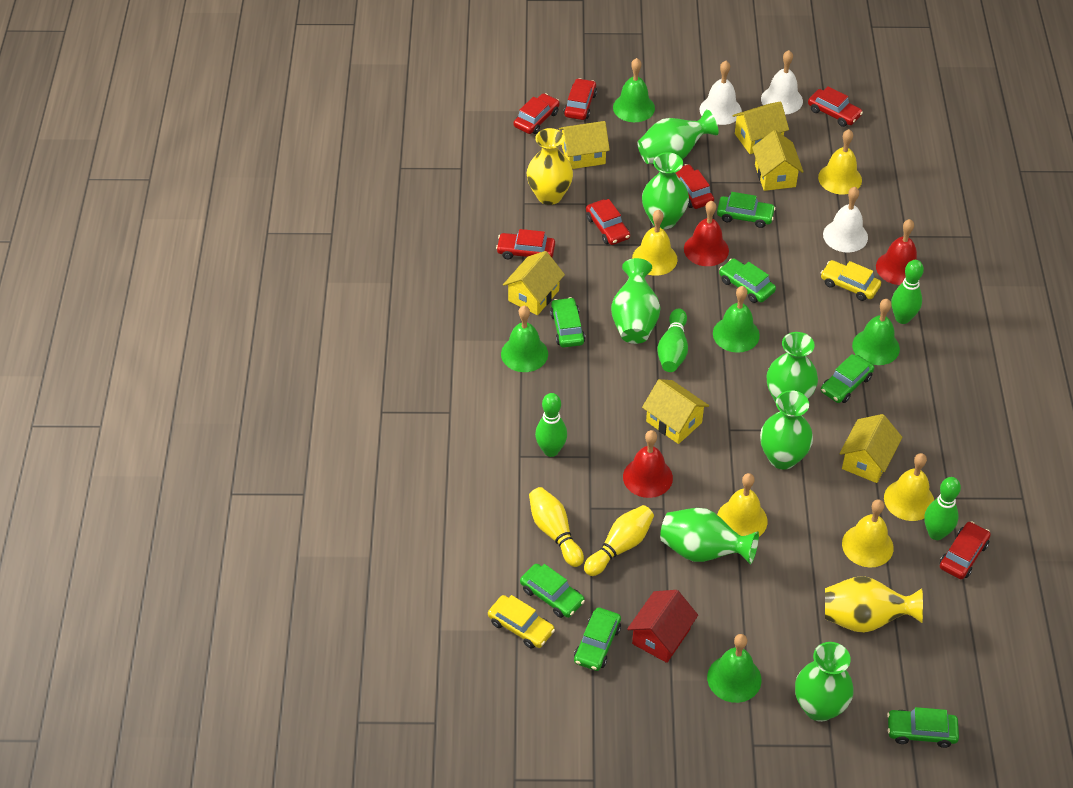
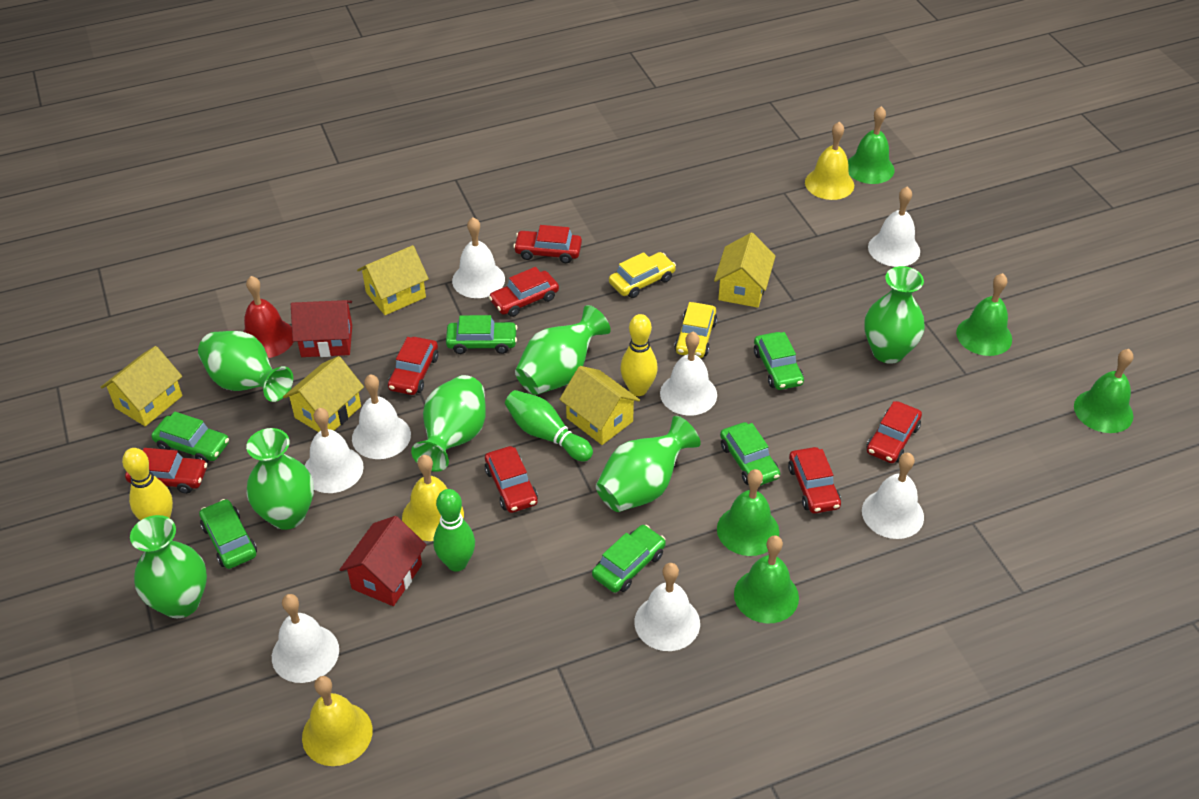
green bowling pin: [535,393,567,457] [657,308,688,372] [891,260,924,324] [924,477,961,540] = 4 -> [434,489,475,572] [505,390,593,461] = 2
green car: [520,564,585,618] [550,297,585,347] [574,608,621,671] [717,192,776,228] [719,258,776,303] [821,354,874,403] [887,707,959,748] = 7 -> [151,411,229,463] [199,499,257,569] [446,315,518,354] [592,525,666,593] [720,422,780,486] [754,332,804,390] = 6
red bell: [623,430,673,498] [684,200,729,266] [876,219,917,285] = 3 -> [243,276,293,358] = 1
red house: [627,590,698,663] = 1 -> [291,300,352,357] [339,516,426,606] = 2
white bell: [700,61,742,125] [761,50,803,114] [823,187,868,253] = 3 -> [272,594,339,683] [305,408,364,493] [352,374,411,459] [452,217,505,298] [634,563,700,651] [660,332,717,416] [862,453,924,539] [868,186,920,267] = 8
yellow bell: [632,210,678,276] [717,473,768,536] [818,129,862,194] [842,499,894,567] [884,453,934,521] = 5 -> [302,676,373,766] [402,455,464,541] [805,121,854,200] = 3
yellow house: [503,251,565,315] [559,121,610,169] [642,379,709,444] [732,101,789,154] [752,130,804,191] [839,414,902,483] = 6 -> [101,346,182,426] [283,356,364,432] [357,245,429,315] [559,366,640,445] [714,233,776,308] = 5
yellow vase: [527,128,573,205] [825,576,923,633] = 2 -> none = 0

